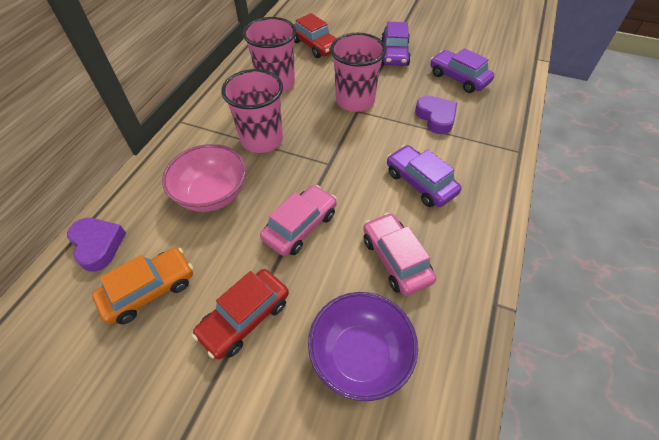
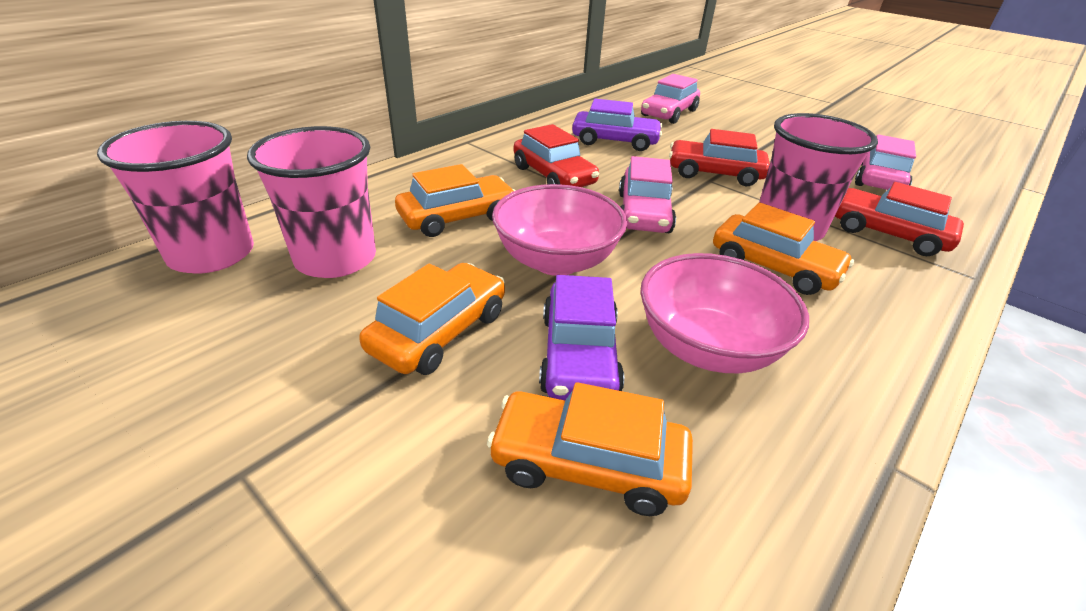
orange car: [92,247,193,324] = 1 -> [359,263,505,375] [395,164,516,237] [487,382,693,516] [713,202,854,295] = 4
pink bowl: [162,144,246,212] = 1 -> [492,184,627,276] [640,253,809,373] = 2
pink car: [260,185,337,256] [363,213,436,296] = 2 -> [619,156,676,233] [641,74,700,124] [855,134,916,190] = 3
purple bowl: [308,292,418,401] = 1 -> none = 0
purple car: [381,22,411,66] [387,145,461,207] [430,48,494,93] = 3 -> [539,275,624,400] [572,99,663,151] = 2
purple heart: [67,218,126,272] [415,96,457,134] = 2 -> none = 0
red car: [192,269,289,360] [294,13,336,58] = 2 -> [514,124,599,187] [669,129,770,186] [835,182,964,256] = 3

